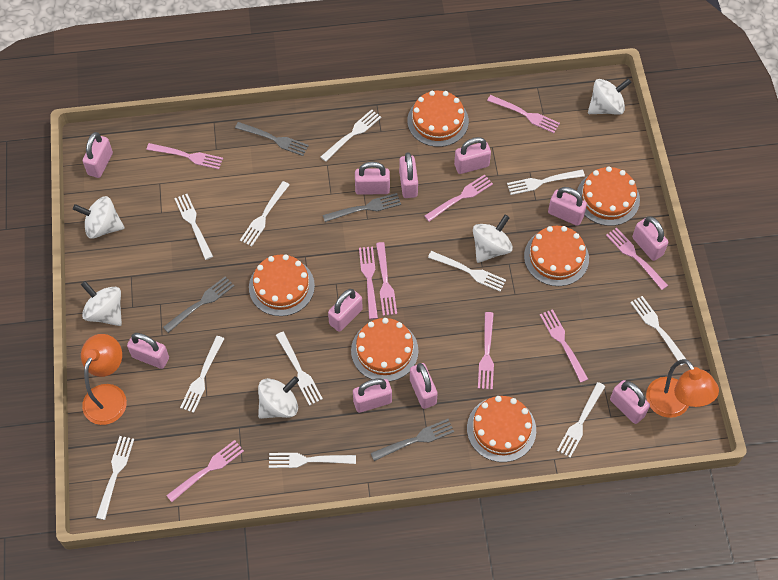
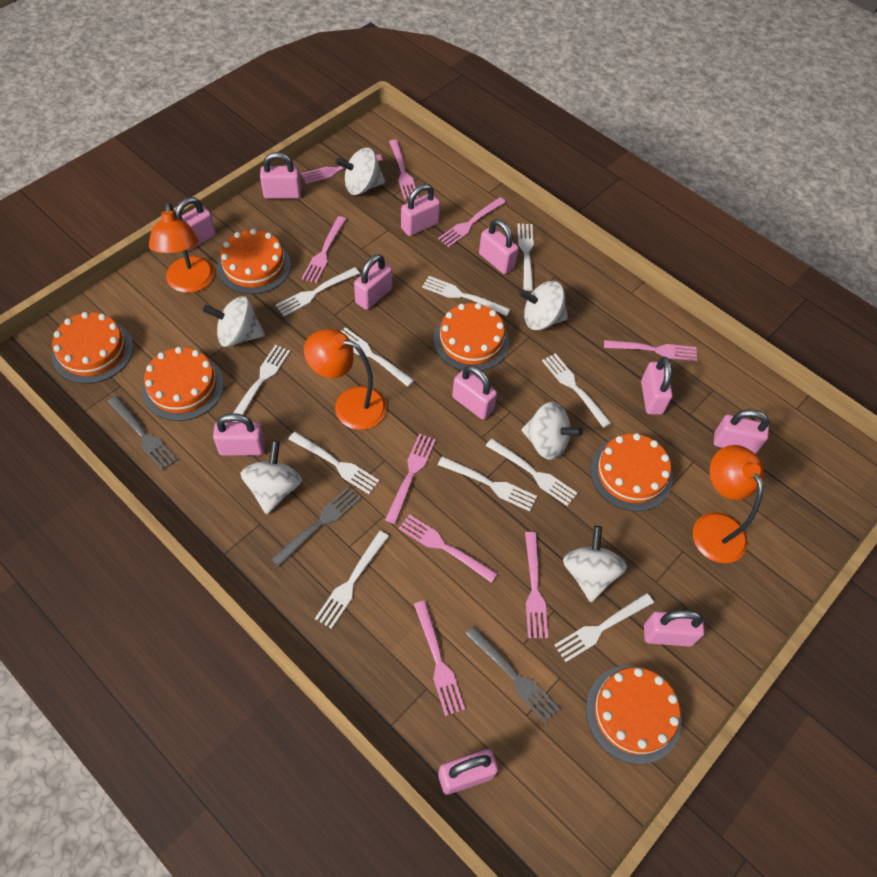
grey fork: [163,276,234,333] [235,122,309,156] [323,193,401,222] [371,419,454,461] = 4 -> [108,396,177,471] [271,487,361,567] [466,626,560,723] = 3
orange lamp: [81,334,127,425] [646,359,719,418] = 2 -> [149,202,214,293] [304,329,387,430] [693,445,764,563] = 3
white spinning top: [73,196,125,239] [81,281,122,326] [258,376,299,419] [473,215,513,263] [588,78,632,115] = 5 -> [203,296,265,347] [240,441,302,514] [335,148,385,195] [519,281,568,330] [522,402,583,460] [563,526,627,602] = 6

